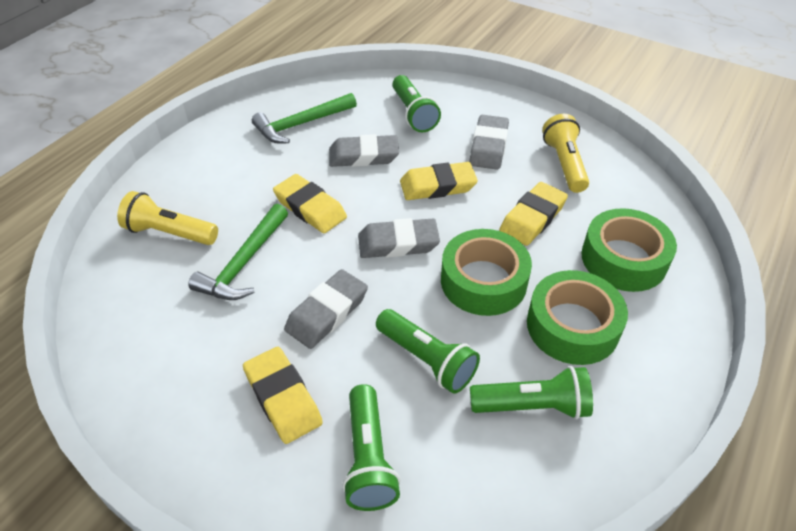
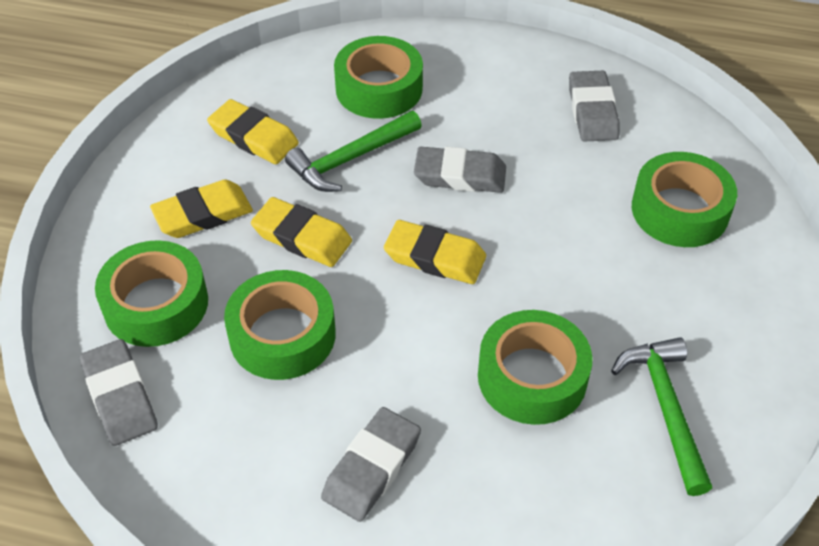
green flashlight: [342,384,400,511] [376,309,480,394] [392,75,441,132] [470,366,593,419] = 4 -> none = 0
green tape: [441,229,532,316] [527,270,628,365] [581,208,677,292] = 3 -> [95,240,208,347] [224,270,336,380] [334,36,423,119] [478,310,592,425] [632,152,737,247] = 5
yellow flashlight: [117,191,218,245] [542,114,589,193] = 2 -> none = 0

